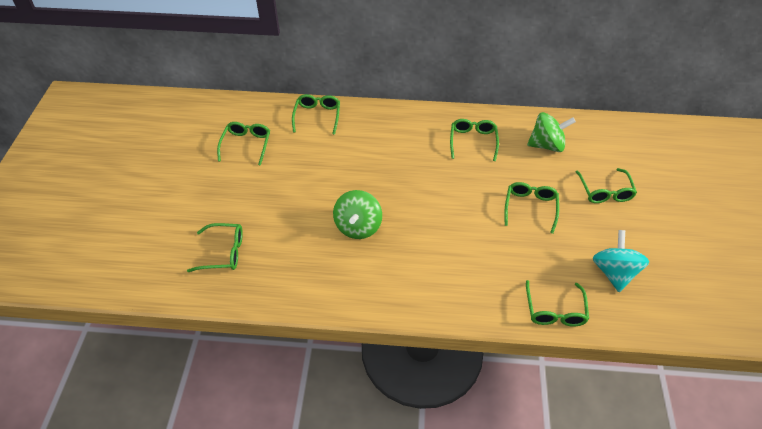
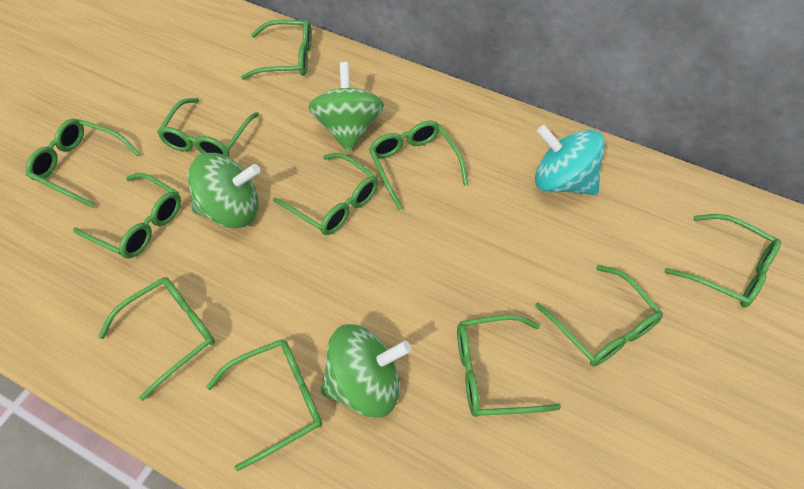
green glasses: [187,223,243,272] [217,122,270,166] [292,94,340,135] [450,119,499,161] [504,182,559,234] [526,280,589,327] [576,168,637,203] = 7 -> [26,119,140,208] [73,173,181,259] [98,277,215,401] [157,98,259,157] [206,339,322,471] [241,20,312,80] [273,153,378,235] [369,121,468,210] [457,315,561,417] [535,265,663,366] [665,214,781,308] = 11
green spinning top: [333,190,382,239] [527,112,576,152] = 2 -> [188,153,260,228] [308,62,384,153] [321,324,411,418] = 3

